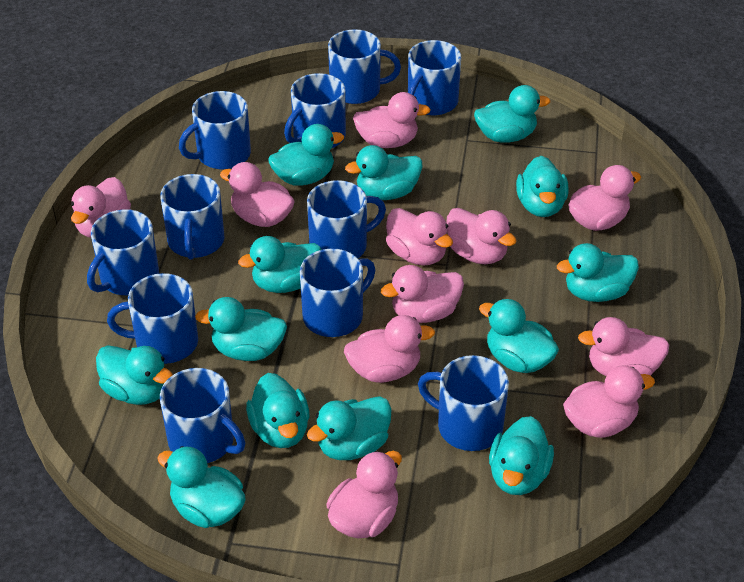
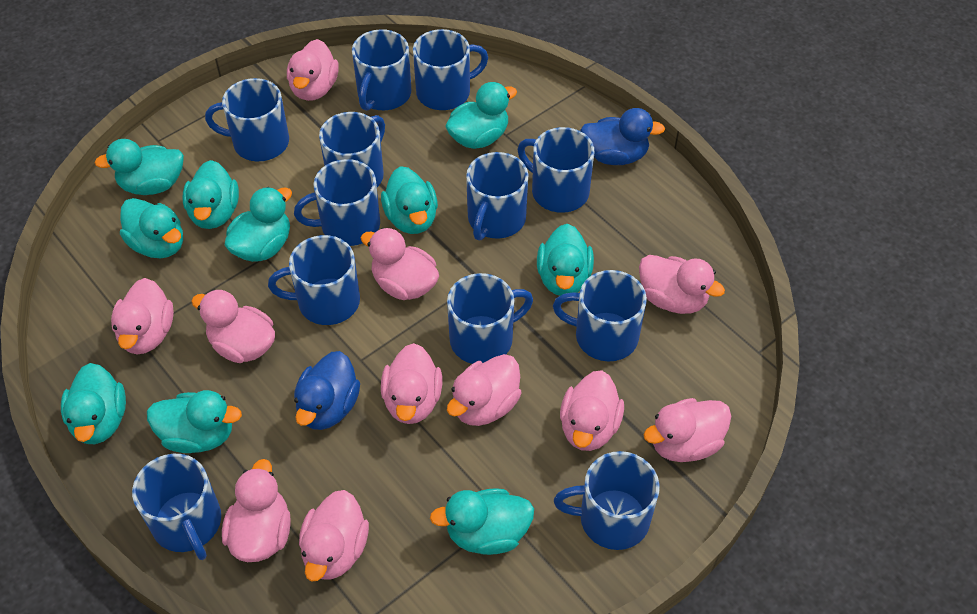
blue duck: none = 0 -> [294,351,360,430] [580,108,665,165] = 2
blue mug: [87,209,159,295] [107,273,198,364] [160,174,225,260] [160,368,245,463] [179,91,251,170] [284,73,346,148] [300,249,375,337] [307,180,386,258] [328,29,401,104] [408,40,461,115] [418,355,509,451] = 11 -> [132,454,221,560] [205,78,289,161] [268,235,360,325] [294,159,380,246] [319,112,385,187] [352,29,411,111] [413,29,488,110] [447,273,533,364] [466,152,528,241] [518,127,594,213] [553,270,647,362] [554,451,660,550] = 12
turquoise duck: [96,345,173,405] [157,446,246,528] [195,297,287,361] [238,236,321,293] [246,373,309,448] [268,124,344,186] [307,396,392,460] [345,145,423,200] [474,85,551,143] [479,299,559,373] [489,416,554,495] [516,156,569,217] [557,243,639,302] = 13 -> [61,363,126,444] [95,139,184,195] [120,198,183,258] [147,390,242,453] [182,160,239,229] [224,187,292,262] [381,166,438,234] [430,489,534,555] [445,82,517,149] [537,224,594,296] = 10

